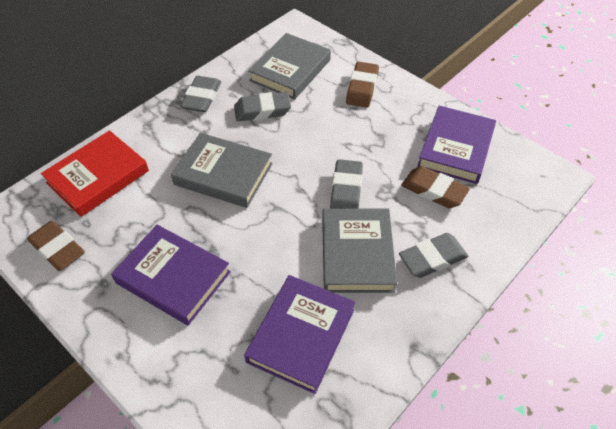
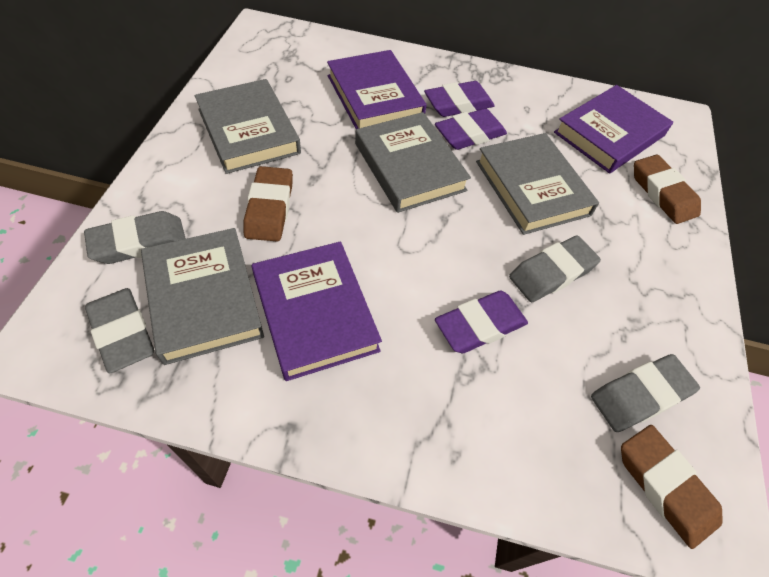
grey book: [171,133,273,208] [248,33,331,100] [322,209,397,293] = 3 -> [141,228,264,365] [195,79,301,174] [355,112,471,213] [476,133,599,235] = 4
purple eraser: none = 0 -> [424,81,495,117] [435,108,507,150] [435,291,528,353] = 3
red book: [41,130,149,217] = 1 -> none = 0

